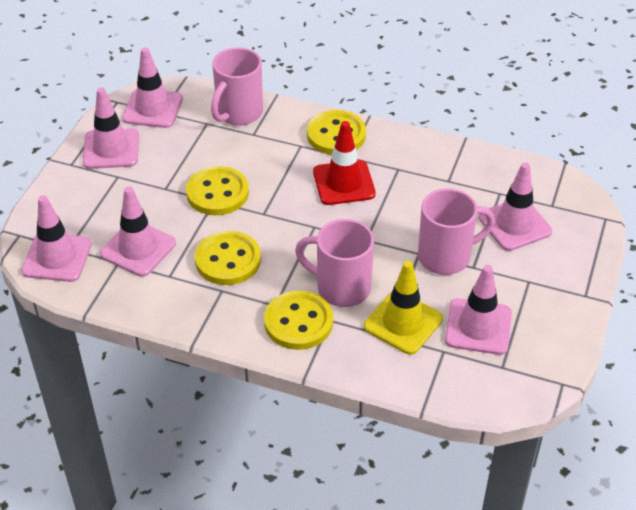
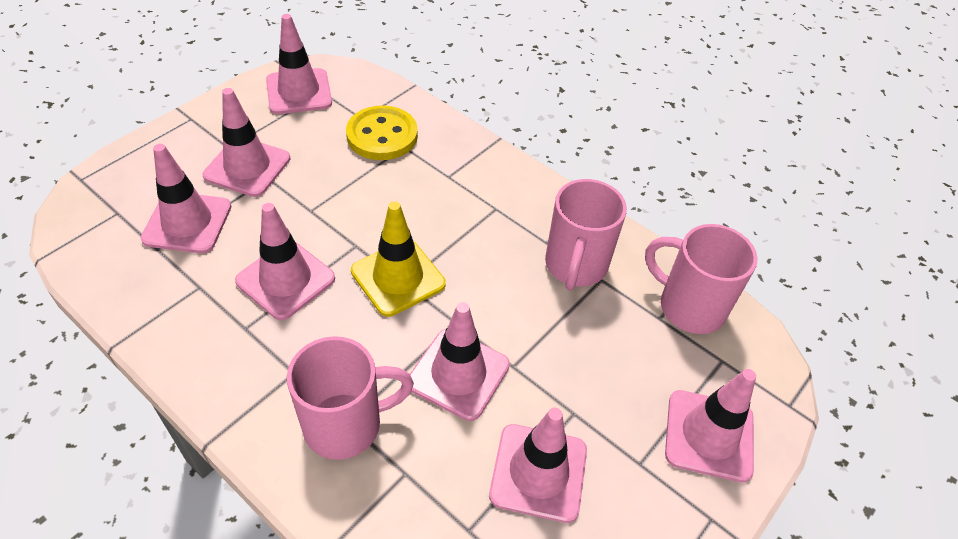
pink traffic cone: [21,195,92,282] [83,87,139,169] [100,186,176,277] [122,47,183,128] [445,265,512,355] [479,162,552,251] = 6 -> [141,144,231,253] [203,88,290,197] [235,203,335,320] [266,14,332,114] [410,302,510,421] [489,408,587,523] [665,369,756,482] = 7
red traffic cone: [313,121,376,205] = 1 -> none = 0
yellow button: [186,166,249,215] [195,231,261,285] [264,290,333,350] [307,110,366,155] = 4 -> [346,106,418,160] = 1

